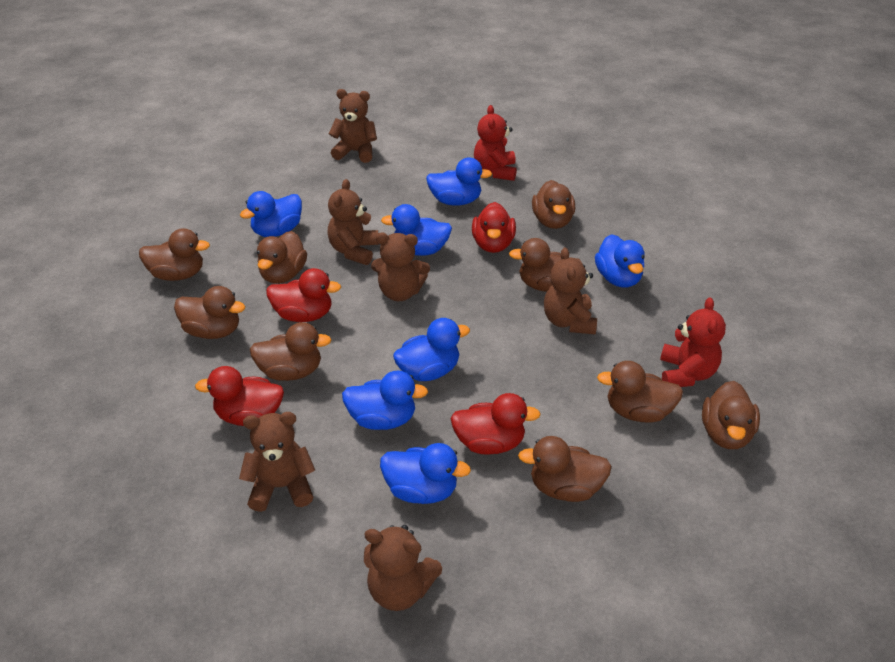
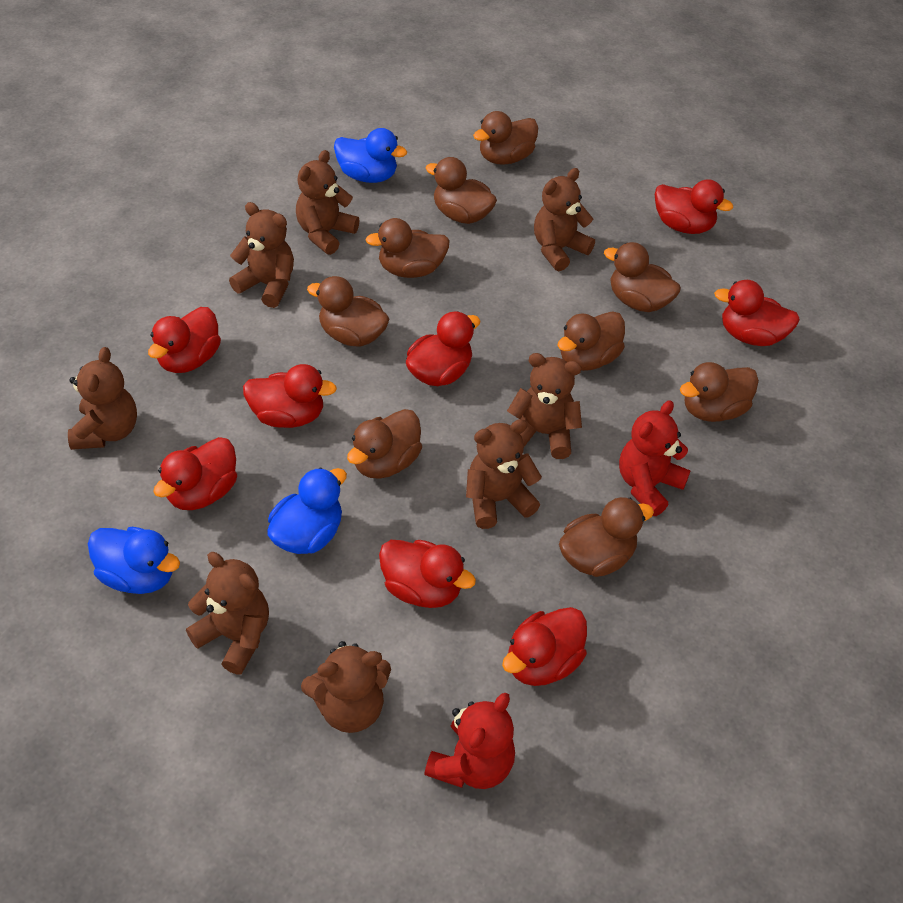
blue duck: [240,191,302,237] [342,371,428,430] [380,443,471,504] [381,204,452,256] [393,318,470,381] [426,157,492,206] [595,234,645,288] = 7 -> [88,527,180,594] [267,468,347,554] [334,128,407,183] = 3
brown teddy bear: [239,412,315,512] [328,179,379,265] [329,89,377,163] [364,525,442,611] [371,233,430,301] [544,248,597,335] = 6 -> [68,347,137,450] [186,552,269,674] [229,202,294,308] [296,150,359,255] [301,641,391,733] [466,419,542,529] [507,353,582,459] [534,168,595,271] = 8
red duck: [195,366,284,426] [266,268,341,322] [450,393,541,454] [472,202,516,253] = 4 -> [148,307,221,373] [154,437,237,510] [243,364,337,428] [379,540,476,608] [406,311,481,386] [502,607,587,686] [655,179,733,234] [714,280,800,346] = 8

